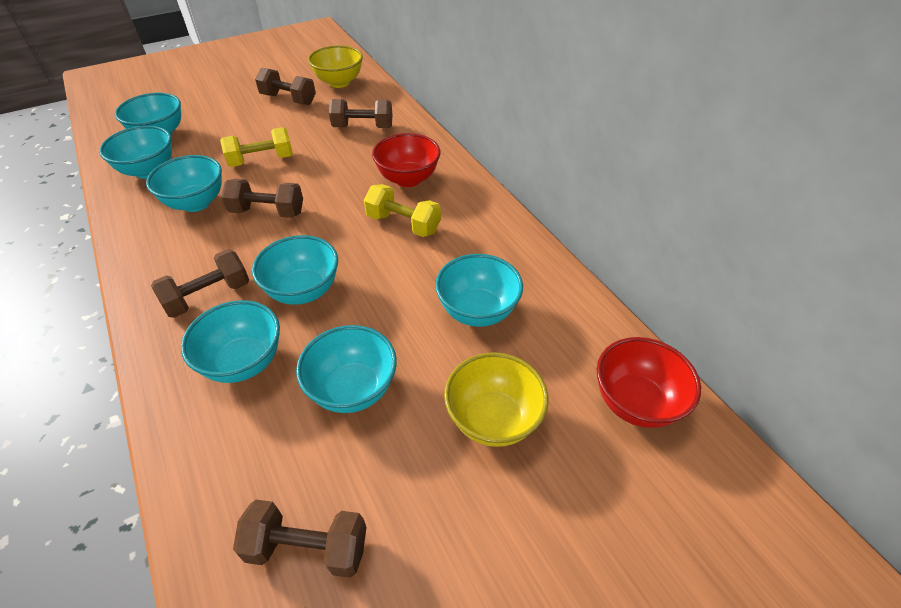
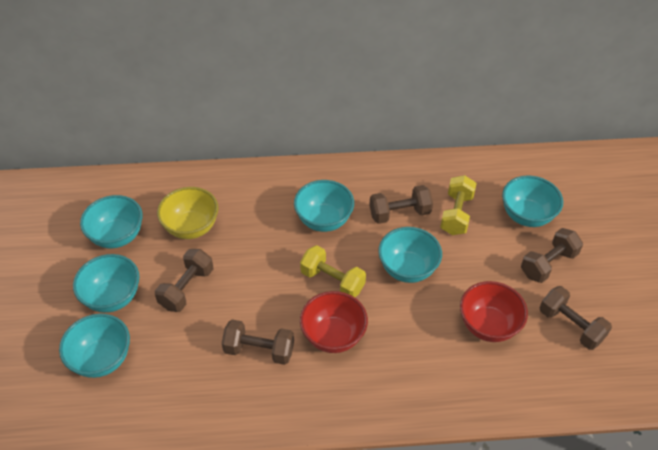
turquoise bowl: [99,126,172,179] [115,93,181,135] [146,155,222,212] [181,300,280,383] [252,235,338,305] [296,325,397,413] [435,254,523,327] = 7 -> [59,314,130,378] [73,254,139,313] [80,195,143,248] [294,180,354,232] [378,227,442,283] [502,176,563,227] = 6
yellow bowl: [308,45,363,88] [444,352,548,447] = 2 -> [157,187,218,239] = 1

